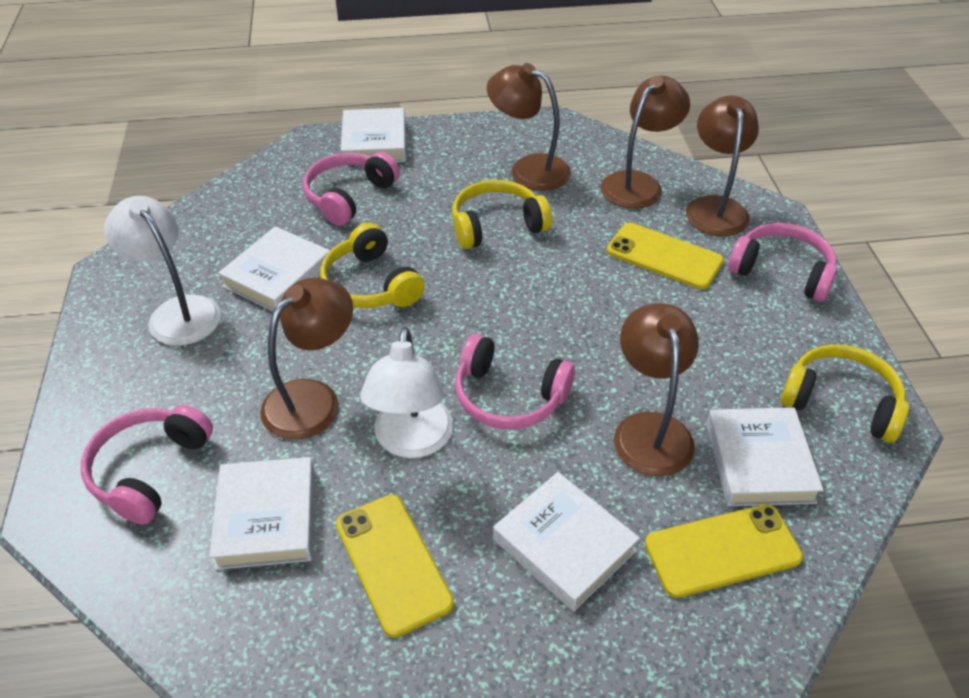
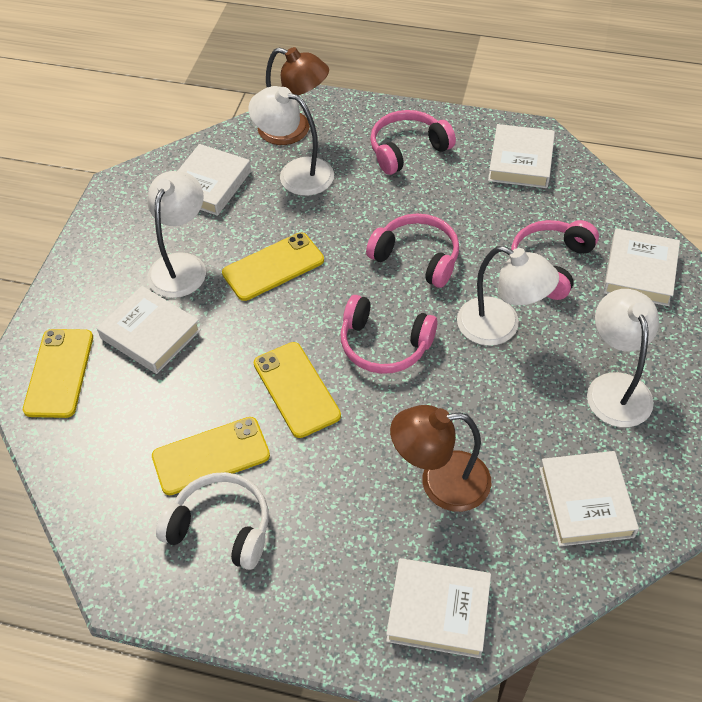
brown lamp: [260,278,353,440] [487,63,571,191] [601,76,690,209] [614,303,699,476] [686,95,759,236] = 5 -> [258,47,329,145] [390,405,491,512] = 2
white book: [209,457,315,570] [218,226,332,311] [341,108,406,162] [493,472,640,611] [706,407,824,506] = 5 -> [97,286,201,374] [178,144,251,216] [386,558,491,658] [488,124,555,188] [539,451,639,546] [603,228,680,306] = 6
white headphones: none = 0 -> [156,472,269,570] = 1
white lamp: [104,196,221,346] [360,327,453,458] = 2 -> [147,171,206,298] [248,86,334,196] [457,246,559,346] [587,289,659,427] = 4
yellow headphones: [320,223,425,308] [452,180,552,249] [780,344,909,443] = 3 -> none = 0
yellow phone: [336,495,454,638] [607,223,724,289] [645,504,803,598] = 3 -> [23,329,93,418] [152,417,270,495] [222,232,324,301] [254,342,341,438] = 4

